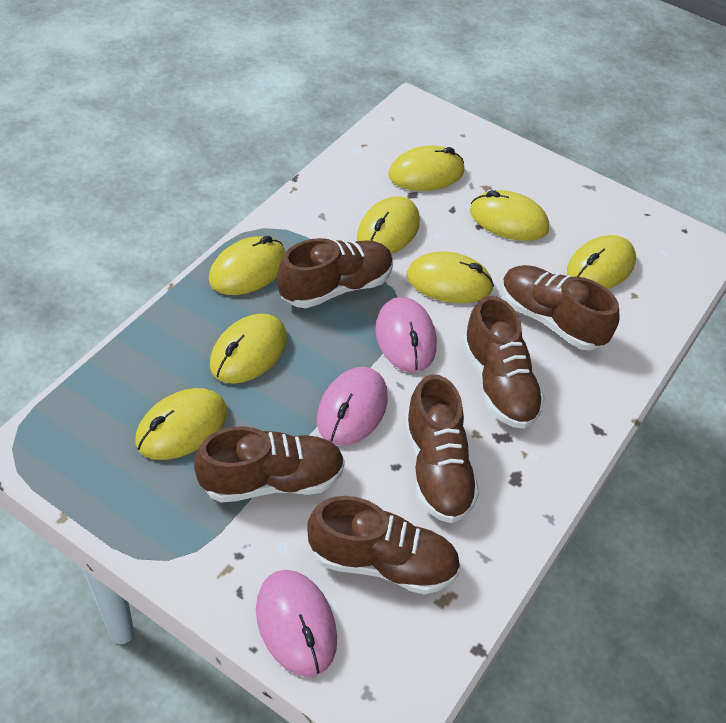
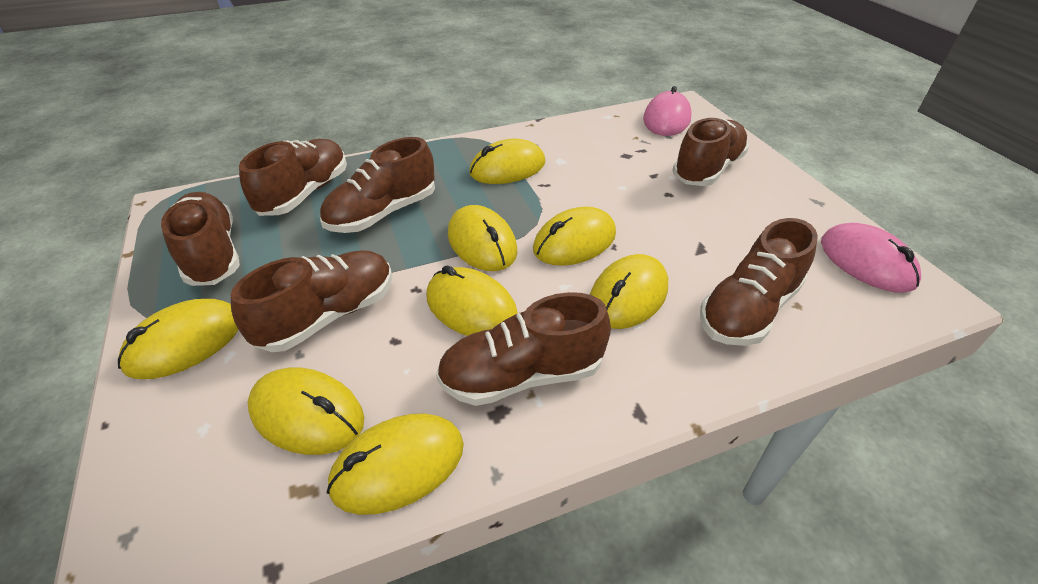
brown shoe: [194,426,345,503] [277,238,393,308] [307,496,461,594] [404,374,479,523] [462,296,545,429] [502,265,619,350] = 6 -> [161,192,240,286] [231,250,393,352] [239,139,347,216] [320,137,435,233] [436,292,611,406] [672,118,749,186] [700,218,818,346] = 7
pink mouse: [256,570,337,677] [317,367,388,446] [375,297,437,372] = 3 -> [643,86,692,136] [821,223,921,293] = 2

